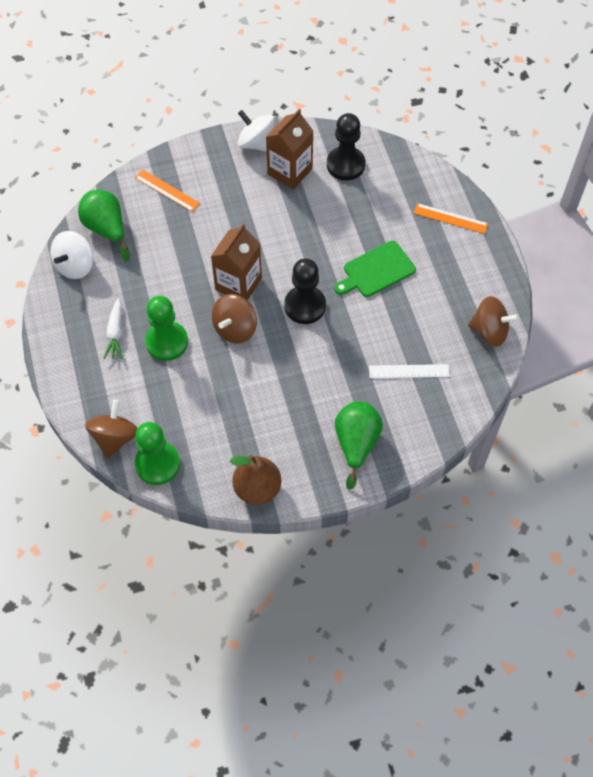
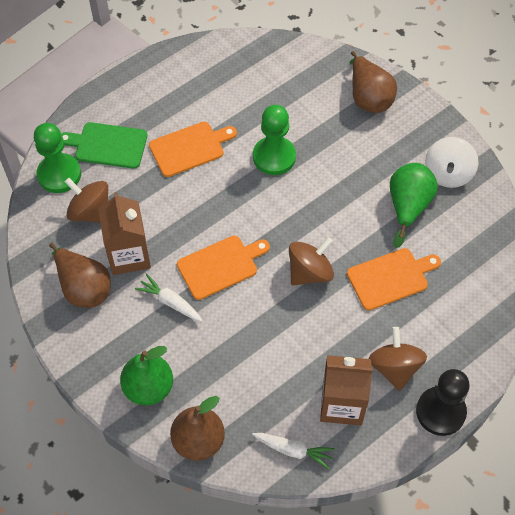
black pawn: [284,258,326,324] [327,113,365,180] = 2 -> [416,369,470,436] = 1
brown pear: [230,455,281,505] = 1 -> [49,243,111,308] [170,396,225,461] [349,51,397,113] = 3
orange cutting board: none = 0 -> [149,122,237,177] [177,236,270,300] [347,248,441,310] = 3
orange ruler: [135,170,200,212] [414,203,488,234] = 2 -> none = 0
white carrot: [103,298,122,359] = 1 -> [135,274,203,322] [252,433,335,469] = 2
white ruler: [369,364,450,378] = 1 -> none = 0
white spinning top: [50,231,93,279] [238,110,275,152] = 2 -> [425,137,479,188] = 1

